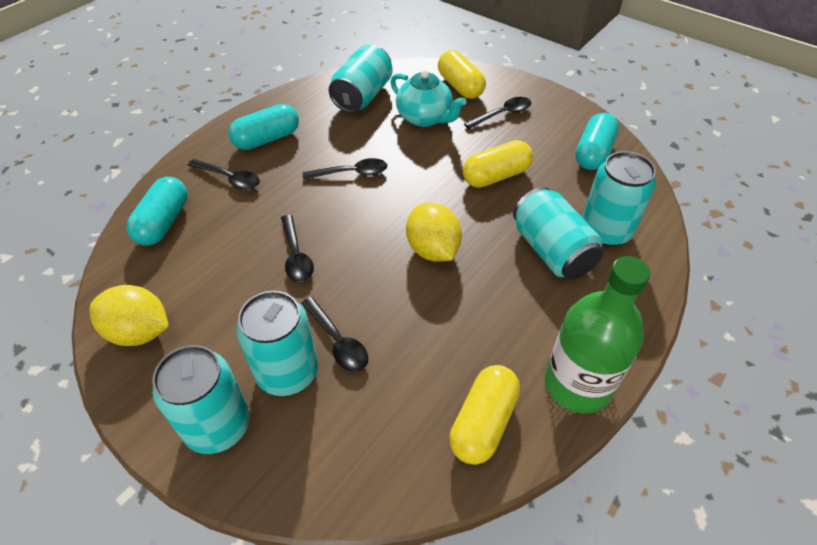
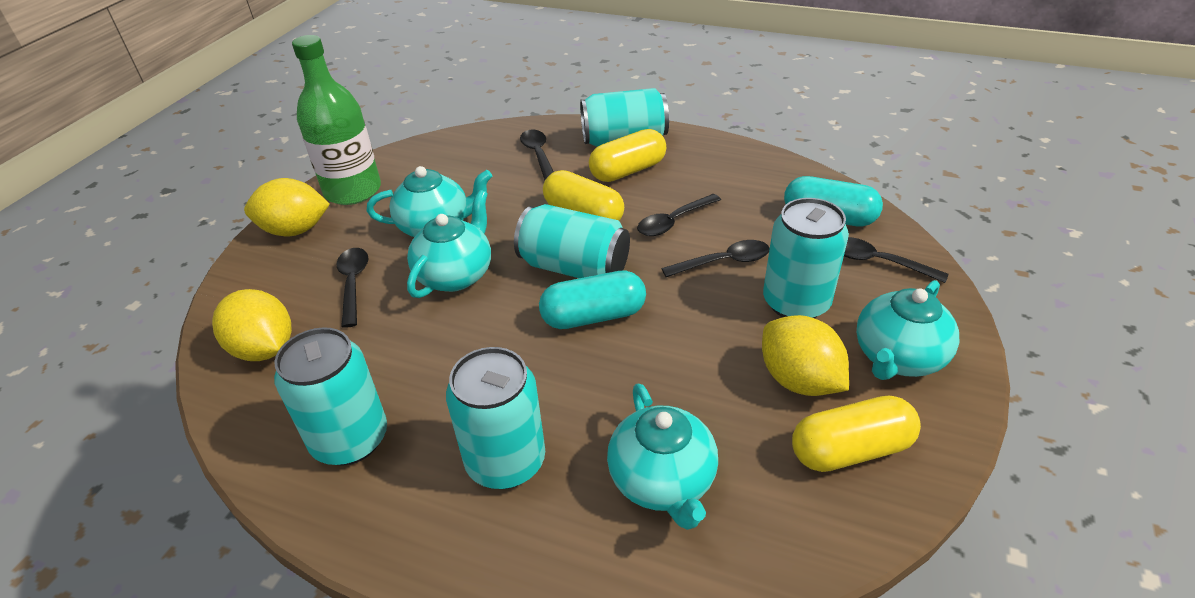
turquoise capsule: [126,177,188,246] [228,104,299,150] [575,113,619,170] = 3 -> [539,270,646,329] [784,176,883,227] = 2
turquoise teapot: [390,70,466,127] = 1 -> [367,166,492,237] [407,190,491,298] [607,384,718,530] [856,280,959,380] = 4
yellow lemon: [90,285,169,346] [406,203,462,262] = 2 -> [212,289,292,361] [244,178,330,236] [762,315,849,396] = 3

